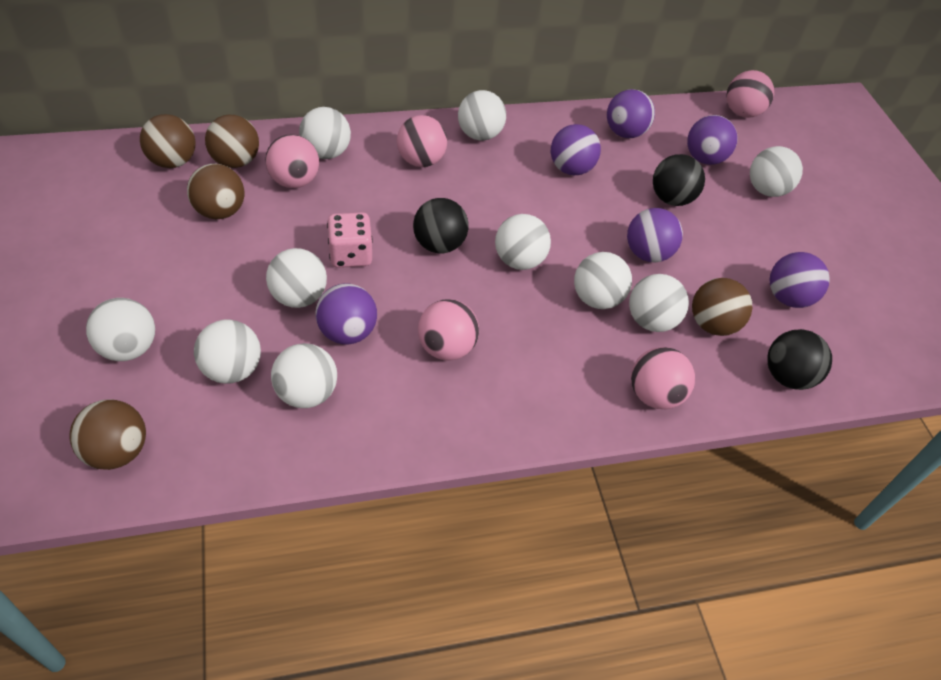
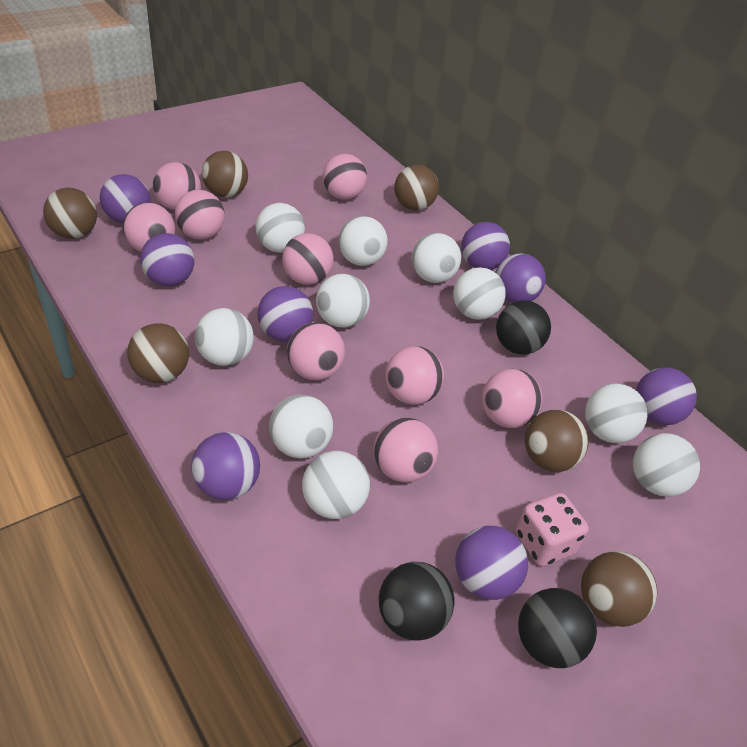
brown ball: [69,399,146,470] [140,114,196,168] [187,164,244,219] [205,115,259,168] [692,278,752,336] = 5 -> [43,188,97,239] [127,323,189,383] [202,151,248,198] [394,165,439,211] [525,410,589,472] [581,551,657,627] = 6
pink ball: [265,134,319,188] [397,115,447,167] [418,299,479,360] [631,347,695,409] [727,70,774,118] = 5 -> [123,202,175,252] [153,162,201,210] [175,190,225,240] [282,233,333,285] [287,322,345,380] [323,154,367,200] [374,418,438,483] [385,346,444,405] [482,369,542,428] = 9
purple ball: [315,283,377,345] [551,124,601,175] [607,89,655,138] [627,208,683,262] [687,115,738,165] [769,252,830,308] = 6 -> [100,174,151,223] [140,233,194,286] [191,432,260,500] [257,286,313,342] [455,526,528,600] [461,222,510,270] [495,253,546,303] [636,367,697,425] = 8

